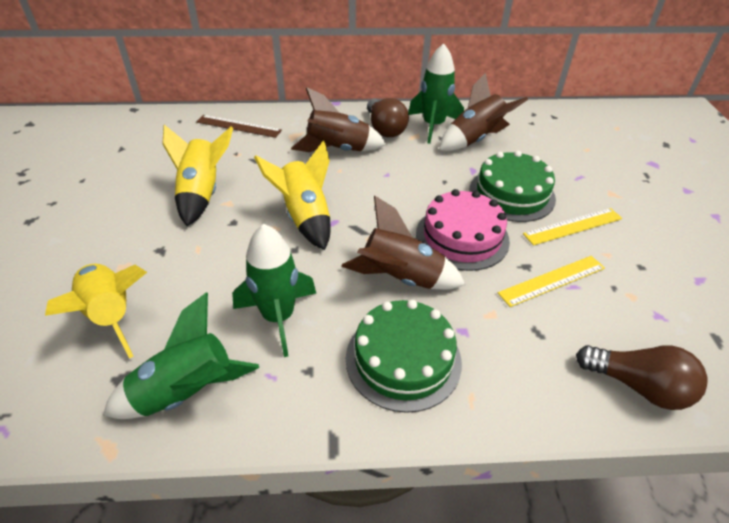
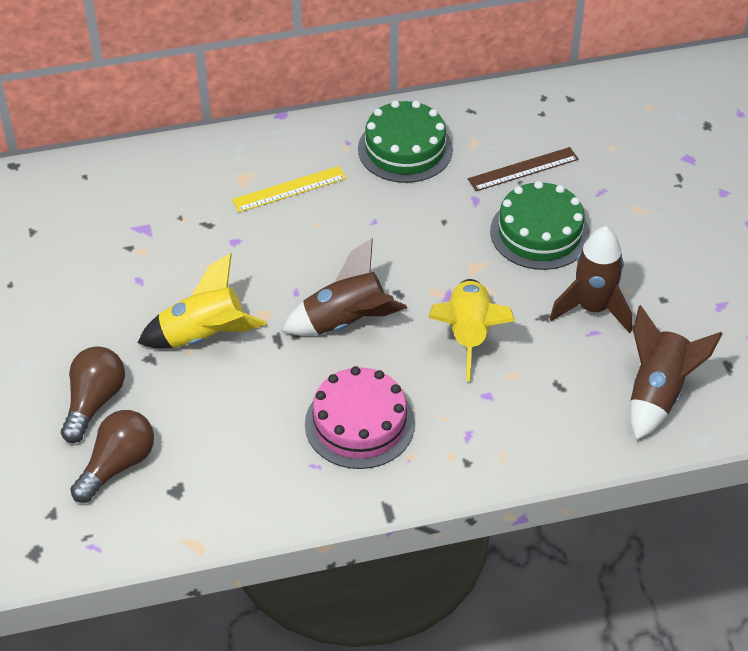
green rocket: [103,293,259,419] [232,224,316,357] [408,43,464,144] = 3 -> none = 0
yellow rocket: [45,264,147,358] [163,125,233,226] [254,141,330,250] = 3 -> [138,253,267,348] [428,279,515,381] = 2
yellow ruler: [498,256,605,307] [523,208,622,246] = 2 -> [232,166,347,212] = 1

